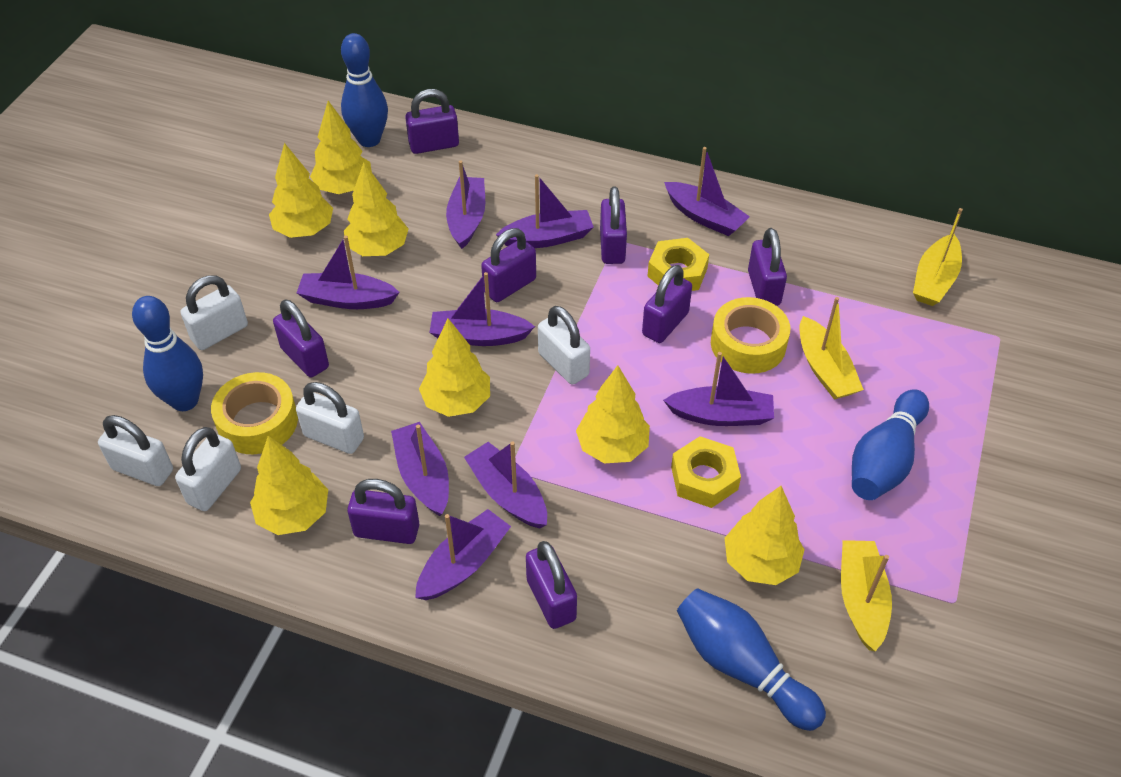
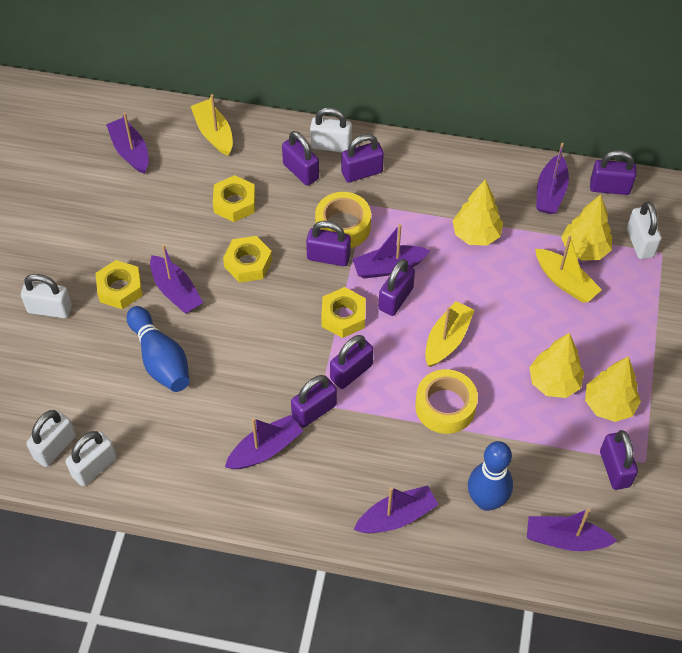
blue bowling pin: [132,296,203,411] [341,33,388,147] [677,588,826,731] [852,389,929,500] = 4 -> [127,306,189,392] [468,441,513,511] = 2
purple boat: [297,236,400,309] [391,422,449,516] [415,509,511,600] [429,272,535,346] [446,160,485,249] [464,441,547,528] [496,174,594,248] [663,352,774,426] [664,147,750,236] = 9 -> [106,113,149,174] [150,245,203,314] [225,415,303,469] [353,224,431,279] [354,485,438,533] [527,508,617,551] [536,143,569,214] = 7
yellow nut: [647,238,709,291] [671,436,741,508] = 2 -> [95,260,143,309] [213,175,255,222] [223,236,272,283] [321,287,366,338] = 4
yellow tree: [250,435,328,535] [269,143,333,238] [310,101,372,194] [344,162,408,256] [419,318,490,417] [576,365,650,463] [725,486,805,585] = 7 -> [452,179,503,246] [529,333,584,398] [561,194,612,261] [585,356,641,422] = 4

